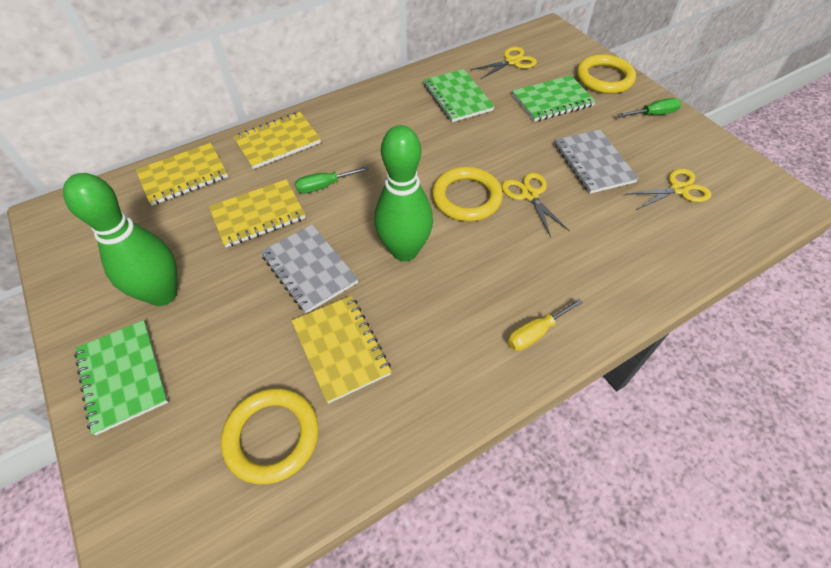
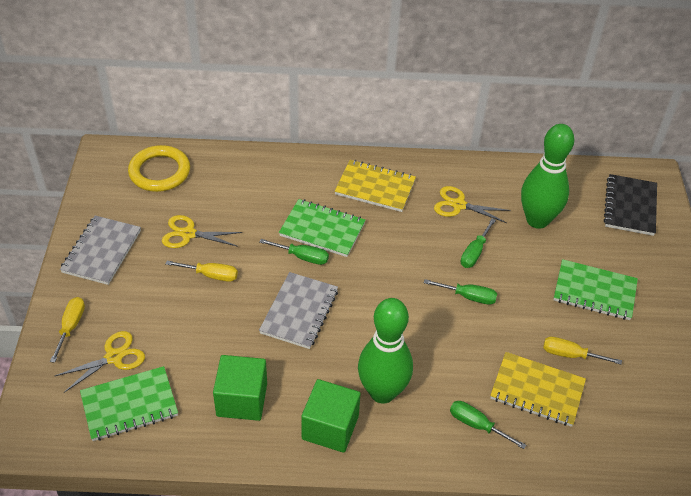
black notebook: none = 0 -> [604,174,657,236] = 1
green cube: none = 0 -> [213,355,267,421] [301,379,361,453] = 2
green screwdriver: [295,166,369,193] [617,98,681,117] = 2 -> [260,239,329,265] [424,279,497,305] [450,401,526,449] [461,219,496,268] = 4
yellow notebook: [136,143,228,206] [209,179,306,248] [233,112,321,169] [292,296,392,404] = 4 -> [335,160,416,212] [490,352,586,427] = 2
yellow ring: [221,388,319,484] [432,167,503,221] [577,54,636,94] = 3 -> [128,145,190,192] = 1
yellow screwdriver: [508,299,583,351] = 1 -> [50,297,85,363] [166,261,238,282] [543,337,622,365] = 3

